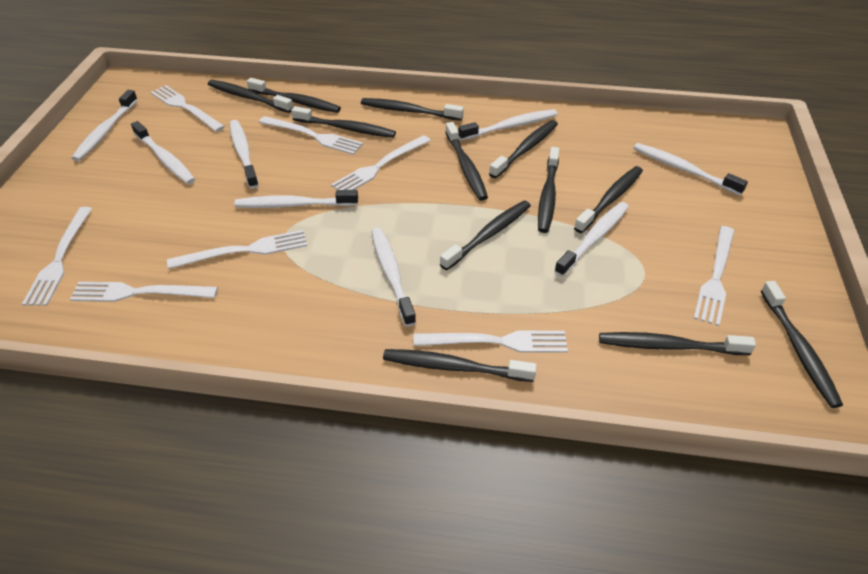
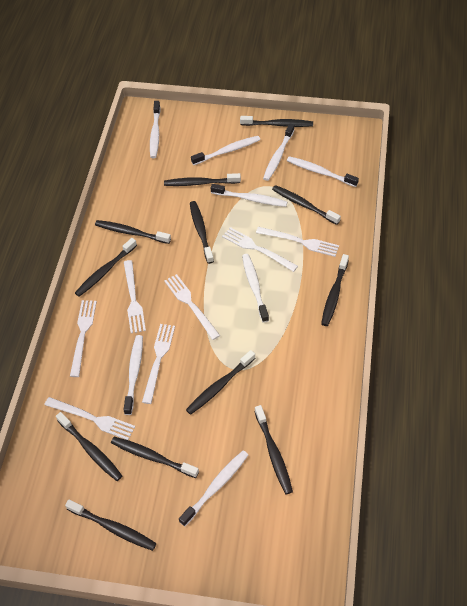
white fork: [22,207,92,306] [69,282,218,302] [150,85,225,132] [167,230,307,269] [259,116,363,155] [331,135,431,190] [413,330,568,353] [693,226,734,326] = 8 -> [44,397,135,440] [70,300,97,377] [124,260,146,333] [142,324,175,404] [164,274,220,340] [222,227,298,272] [256,227,339,257] = 7

